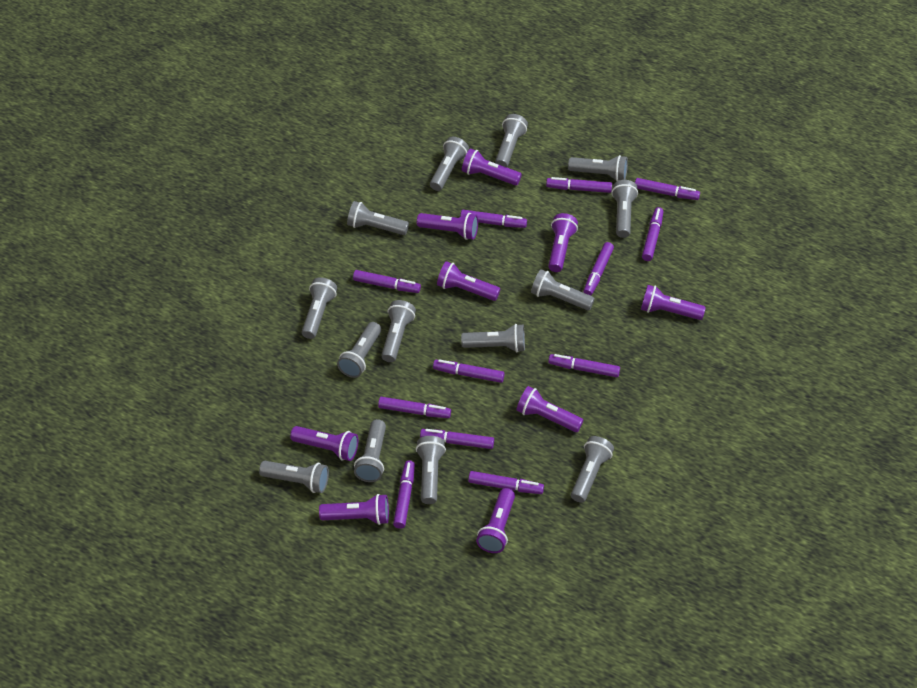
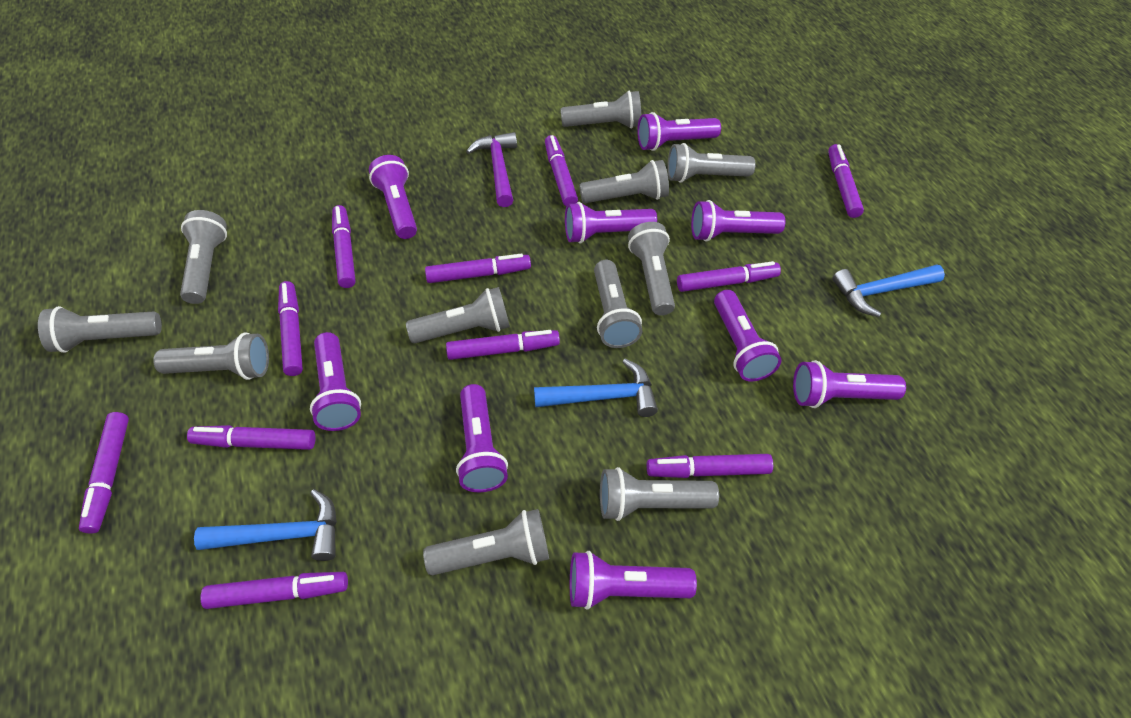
blue hammer: none = 0 -> [194,489,337,561] [534,359,658,417] [832,264,945,317] = 3
grey flashlight: [259,461,329,493] [302,277,337,339] [337,322,381,378] [347,201,409,235] [354,419,386,482] [381,300,416,362] [416,436,446,504] [430,137,469,191] [461,324,525,352] [495,114,528,167] [531,269,595,310] [568,155,628,181] [571,436,614,503] [611,180,638,238] = 14 -> [38,306,162,353] [153,333,269,380] [180,210,227,304] [406,287,510,343] [423,509,549,575] [561,91,641,129] [579,160,669,203] [594,260,642,348] [600,467,719,521] [628,222,675,315] [667,143,755,183] = 11
purple hammer: none = 0 -> [466,132,517,207] = 1
purple marker: [353,270,421,293] [378,397,451,418] [393,460,415,529] [420,429,494,449] [433,359,504,383] [460,210,527,228] [468,471,544,494] [546,177,612,193] [548,354,620,377] [583,242,614,296] [635,178,700,200] [642,207,663,261] = 12 -> [79,412,129,533] [187,425,316,450] [200,572,348,609] [278,281,303,376] [332,205,356,288] [425,254,531,283] [446,330,560,360] [545,135,578,206] [647,454,773,478] [677,261,781,292] [828,144,864,218] = 11

